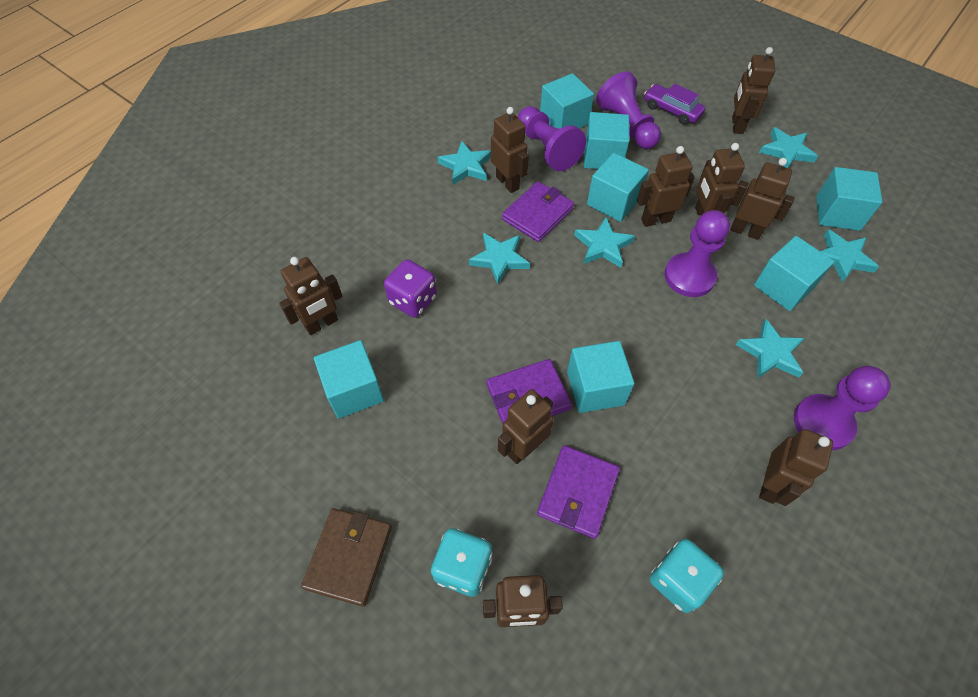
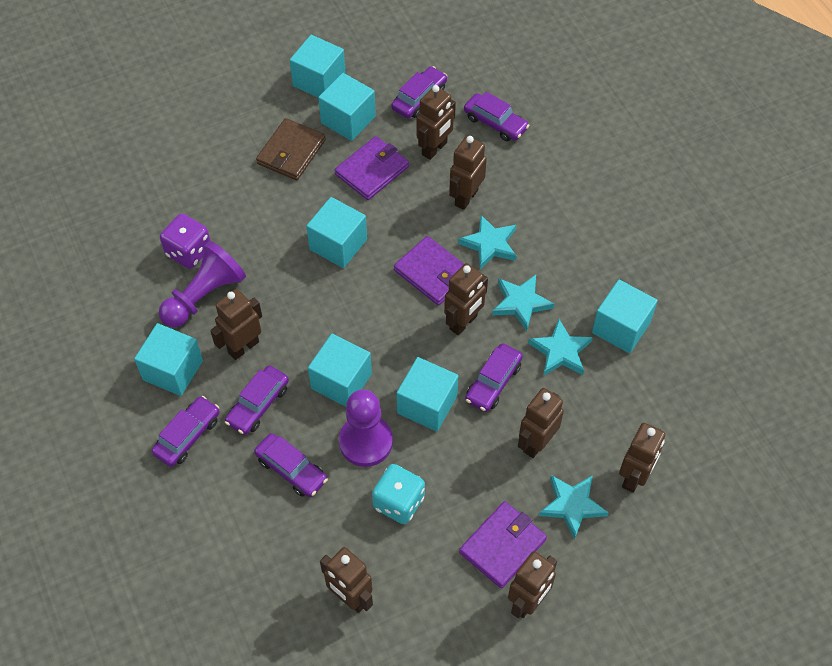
brown robot: [279,257,342,335] [483,575,563,627] [491,107,529,193] [498,389,554,464] [637,146,695,227] [695,143,745,215] [730,158,795,240] [732,47,775,134] [759,429,833,506] = 9 -> [210,289,262,360] [320,547,373,613] [417,85,456,160] [444,263,488,335] [449,136,487,210] [508,551,557,618] [518,388,564,458] [619,423,665,493] = 8
purple car: [644,84,705,125] = 1 -> [152,396,220,467] [225,365,289,435] [254,433,328,497] [391,66,447,119] [464,92,529,141] [465,343,523,412] = 6
purple pawn: [518,106,586,171] [596,71,661,149] [665,210,730,297] [794,366,891,450] = 4 -> [159,241,246,328] [339,389,393,467] = 2
turquoise dice: [431,528,492,597] [650,539,724,613] = 2 -> [372,464,425,524] = 1
turquoise star: [437,141,491,185] [469,233,530,284] [574,217,635,268] [736,319,805,379] [759,127,818,168] [820,229,879,282] = 6 -> [458,215,517,269] [492,275,554,331] [528,319,593,376] [539,475,609,540] = 4

